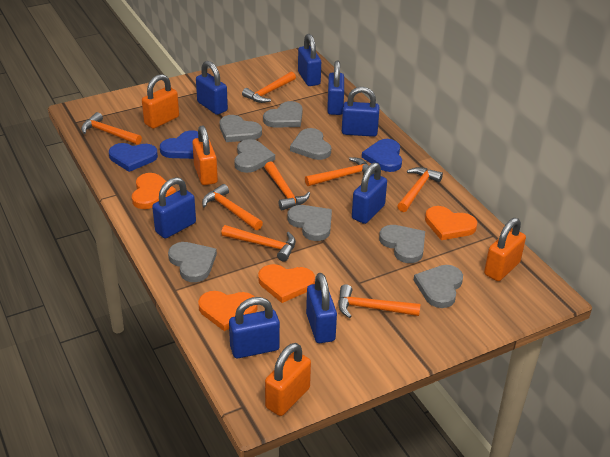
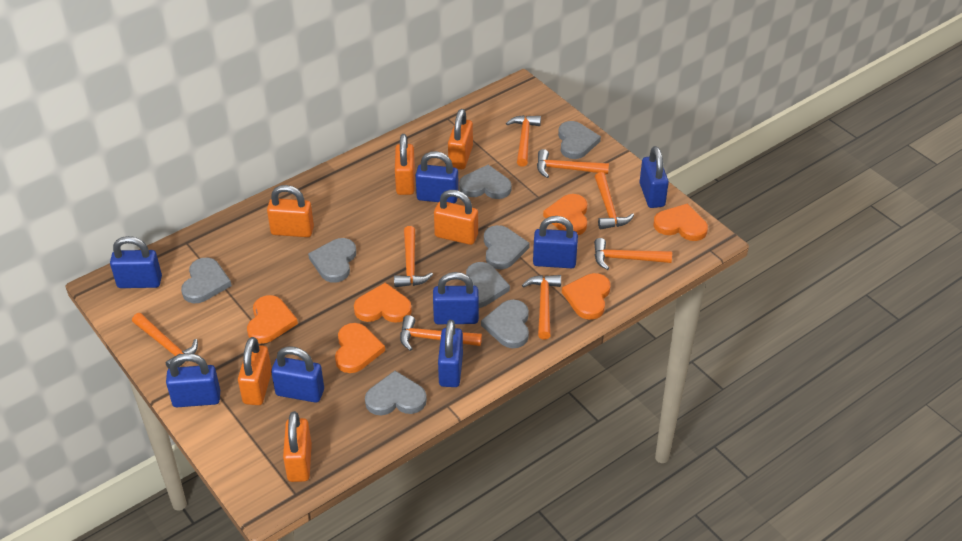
blue heart: [109,143,158,172] [160,130,198,159] [362,139,402,172] = 3 -> none = 0
orange heart: [132,173,176,209] [198,291,257,331] [258,264,315,303] [425,206,477,240] = 4 -> [247,295,298,344] [335,323,385,373] [354,283,412,323] [543,194,587,235] [562,273,610,320] [653,204,708,241] = 6
orange padlock: [142,74,179,129] [192,125,218,185] [265,343,311,416] [484,218,526,281] = 4 -> [238,337,272,405] [267,185,314,237] [283,411,312,482] [395,134,415,195] [434,190,478,245] [448,109,473,169] = 6

